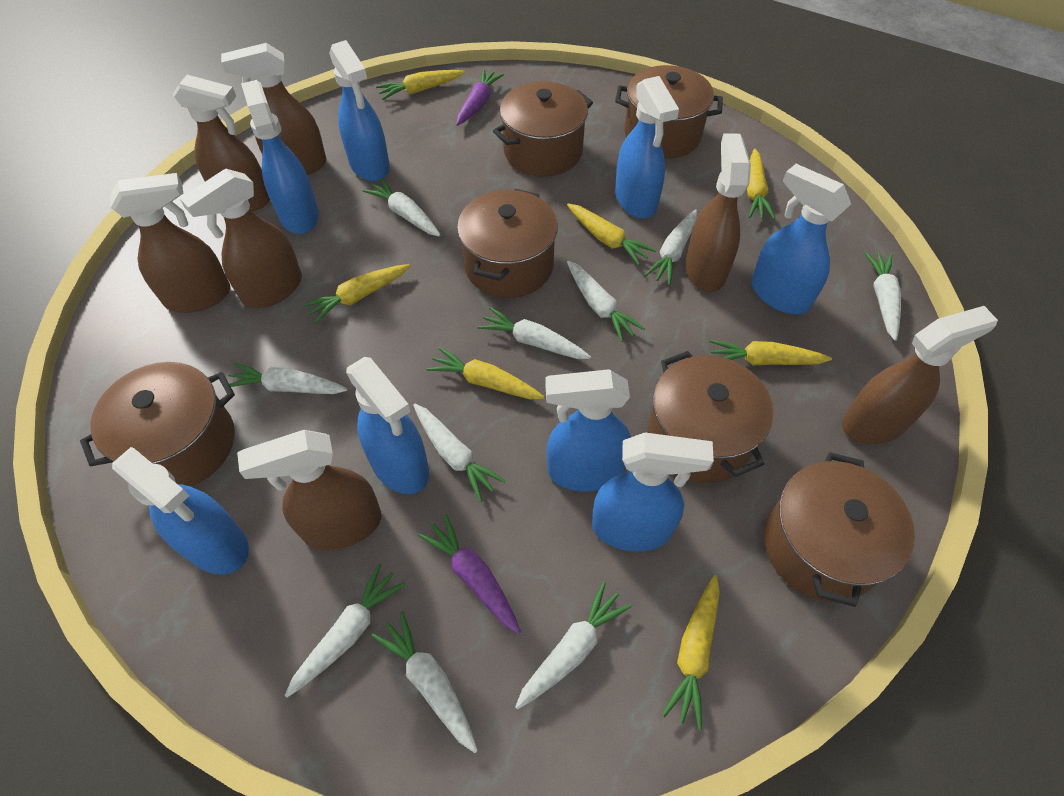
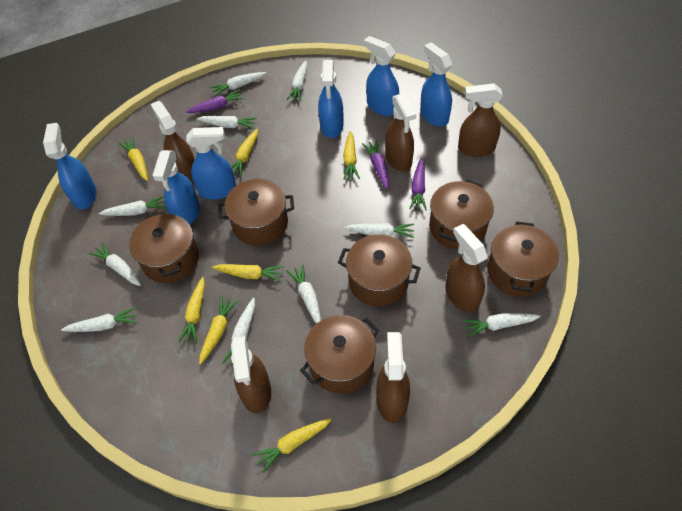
blue spray bottle: [112,447,249,575] [241,80,319,234] [329,40,390,181] [346,357,429,494] [545,369,631,492] [592,432,714,552] [615,76,679,219] [751,164,851,314] = 8 -> [43,123,97,210] [152,150,200,224] [186,127,236,199] [318,60,344,138] [364,36,399,116] [420,42,452,127] = 6
brown spray bottle: [110,173,231,313] [173,75,270,211] [179,168,302,308] [221,43,326,175] [237,430,381,550] [685,133,751,292] [842,306,998,444] = 7 -> [151,101,195,184] [231,336,271,413] [376,332,410,423] [385,93,416,172] [445,224,488,313] [458,83,503,157] = 6
purple carrot: [418,514,521,634] [456,69,504,126] = 2 -> [186,89,244,113] [362,140,389,190] [409,158,427,210] = 3

